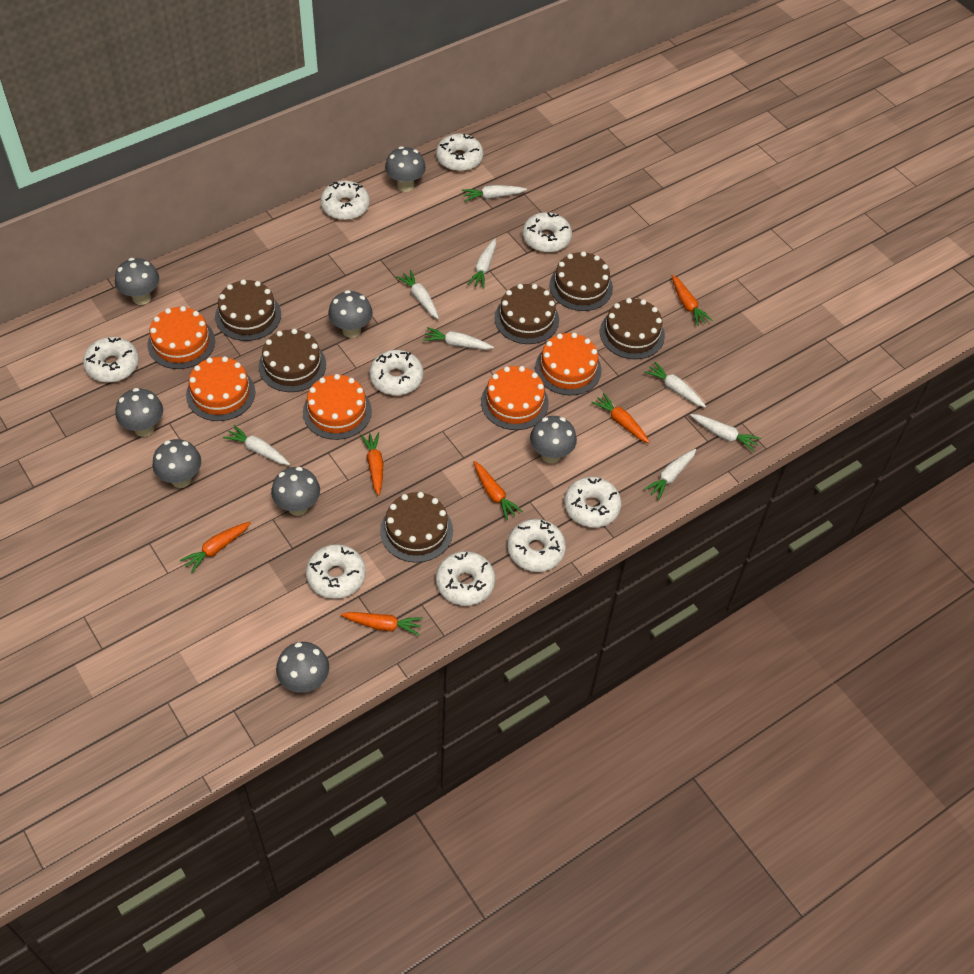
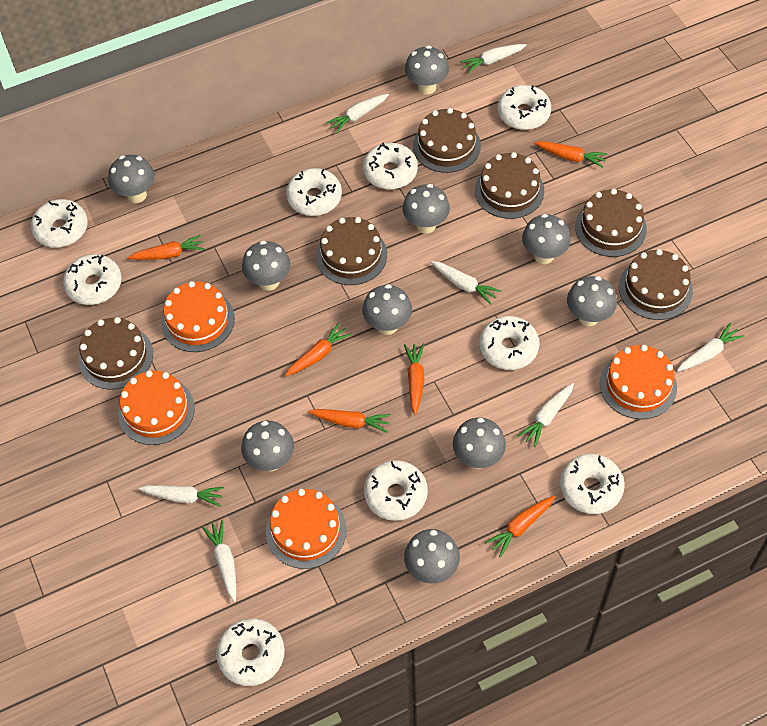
grey mushroom: [115,258,159,305] [115,388,163,437] [152,439,201,488] [271,467,320,516] [276,642,329,693] [328,290,373,338] [385,146,426,192] [530,416,577,464] = 8 -> [108,155,155,203] [241,421,294,471] [242,241,290,291] [362,284,412,335] [402,184,450,234] [404,529,460,583] [405,46,449,95] [453,417,506,469] [522,214,571,264] [567,276,617,326] = 10
orange cake: [148,306,215,369] [186,356,255,421] [303,374,372,440] [481,366,549,430] [535,333,602,395] = 5 -> [118,371,195,445] [161,281,235,352] [266,489,347,569] [600,345,677,419] = 4
white carrot: [223,425,290,465] [396,270,439,319] [423,327,494,350] [462,185,527,202] [468,239,496,288] [644,362,706,407] [644,449,696,500] [690,414,761,452] = 8 -> [139,485,224,507] [202,520,236,602] [326,94,389,134] [431,261,501,305] [460,44,526,73] [518,383,574,447] [677,323,745,372] = 7

